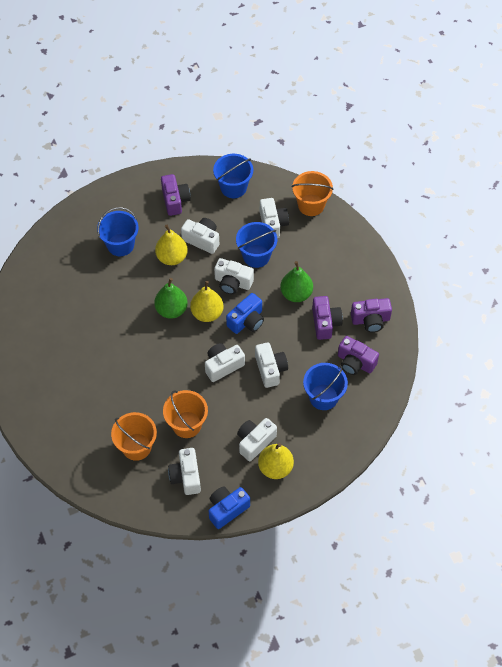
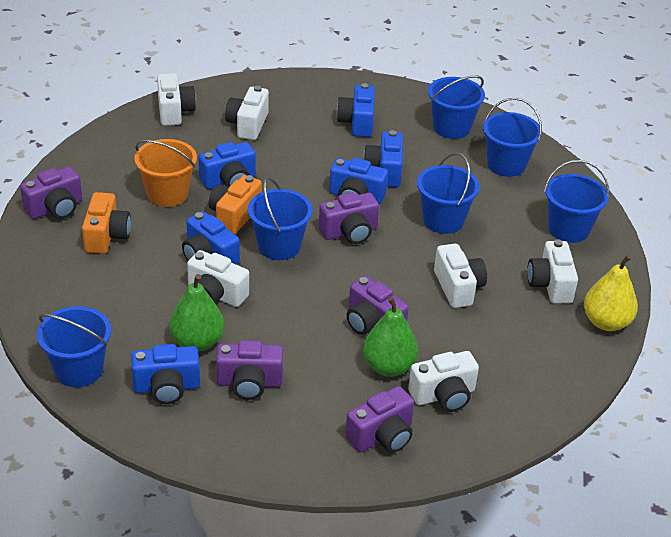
blue bucket: [97,207,139,256] [213,154,253,198] [236,222,277,268] [303,363,348,410] = 4 -> [37,306,111,387] [248,177,313,260] [417,152,480,234] [428,75,485,139] [483,98,542,177] [544,160,609,243] = 6
blue camera: [209,487,250,529] [226,293,264,334] = 2 -> [131,344,200,404] [182,211,240,265] [198,142,256,189] [329,158,388,204] [337,83,375,137] [363,130,403,187] = 6
orange bucket: [111,412,157,461] [163,390,208,438] [292,171,334,216] = 3 -> [134,139,197,207] = 1
orange camera: none = 0 -> [82,192,131,254] [209,175,262,234] = 2
purple camera: [161,174,191,216] [312,296,343,340] [338,336,379,375] [351,298,392,333] = 4 -> [20,167,82,219] [216,340,283,400] [319,192,379,244] [345,386,414,453] [347,276,409,335] = 5
white camera: [168,448,201,495] [181,218,219,254] [205,343,245,382] [214,258,254,294] [237,418,277,461] [255,342,288,388] [260,198,289,238] = 7 -> [157,73,196,126] [187,250,249,307] [225,86,269,140] [408,351,479,412] [434,244,487,308] [527,239,578,304] = 6
yellow pear: [155,224,188,265] [190,281,224,322] [258,443,294,479] = 3 -> [584,254,638,331] = 1

